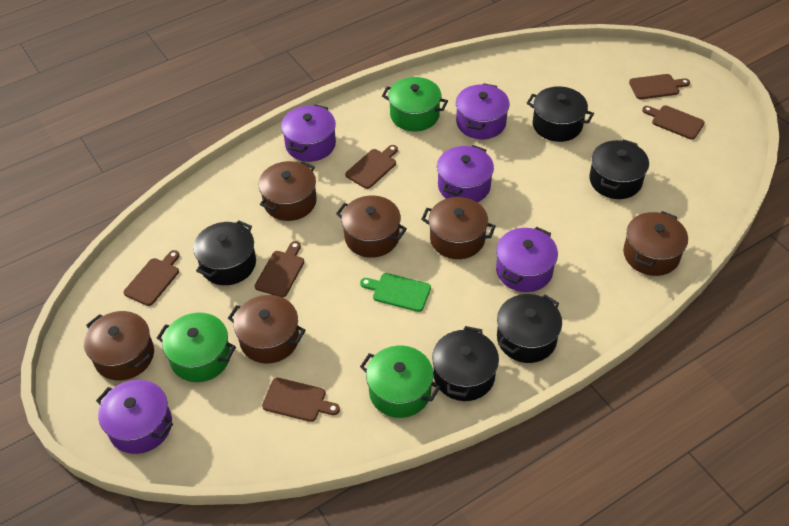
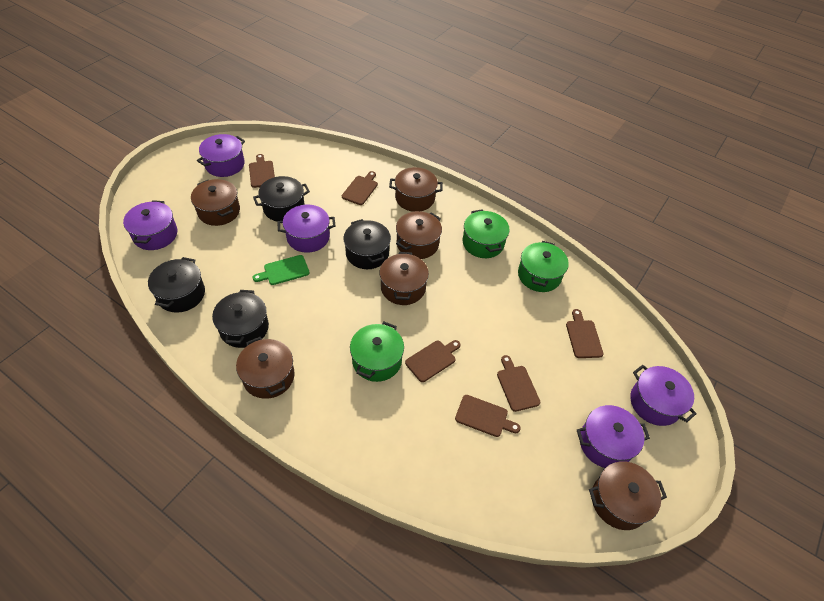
black pot: [193,220,256,285] [432,326,499,401] [497,294,562,363] [527,86,594,142] [589,139,649,199] = 5 -> [148,257,205,313] [212,290,269,348] [253,176,310,222] [343,219,391,269] = 4

